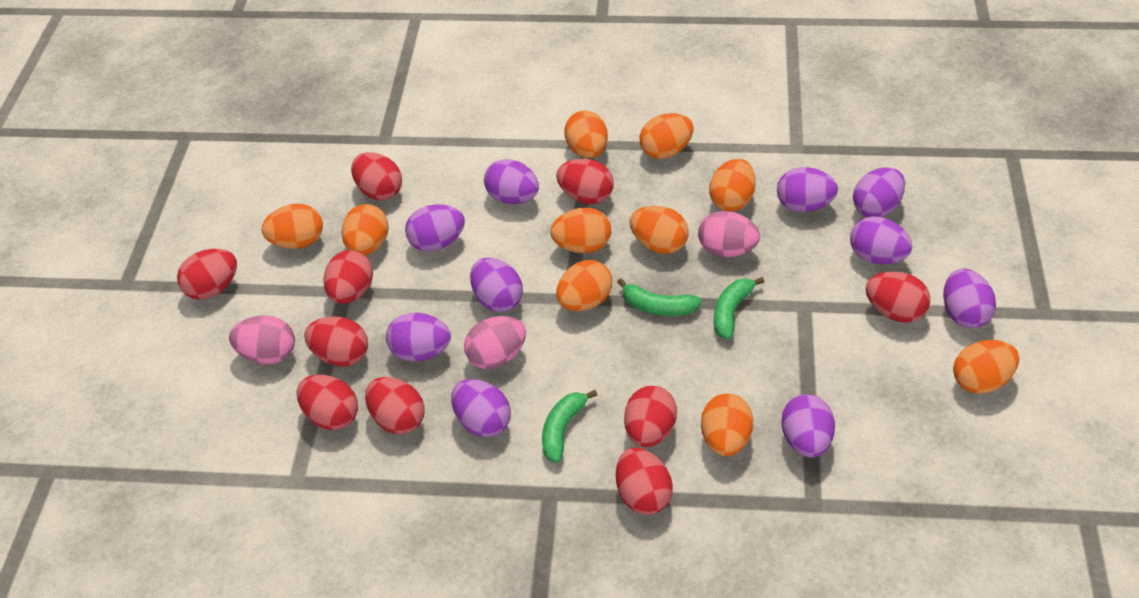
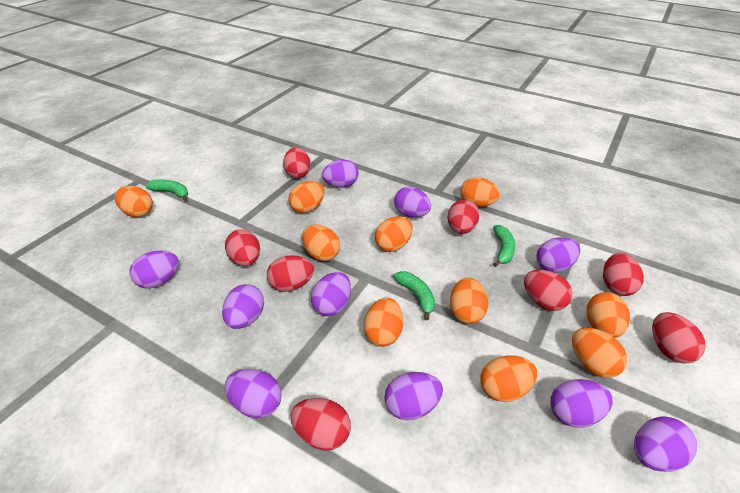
pink egg: [229,315,295,364] [464,316,526,369] [698,211,760,257] = 3 -> none = 0
red egg: [177,249,237,300] [297,375,358,430] [304,317,368,367] [324,250,373,304] [351,152,402,200] [365,377,425,434] [556,159,614,204] [616,447,673,515] [624,386,677,447] [866,271,930,323] = 10 -> [225,229,260,266] [267,255,314,292] [283,147,311,178] [291,398,351,451] [448,200,479,234] [524,270,573,311] [603,253,644,296] [652,312,706,363] = 8

